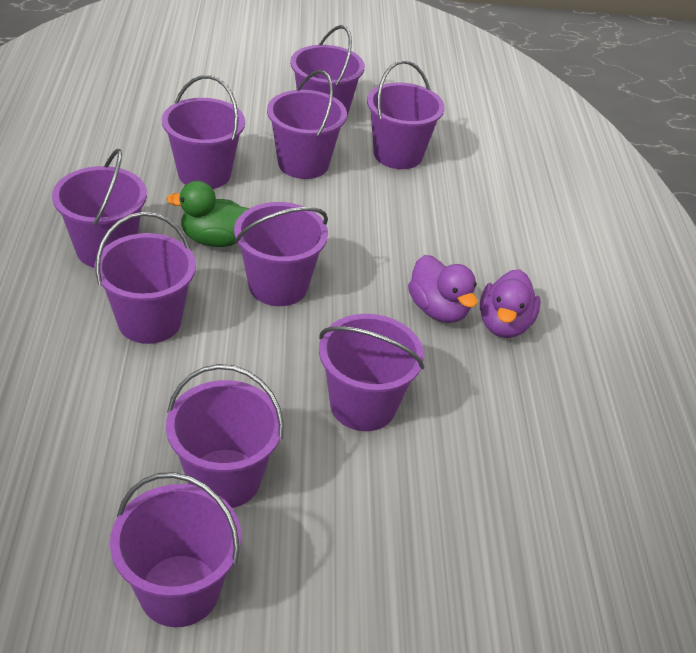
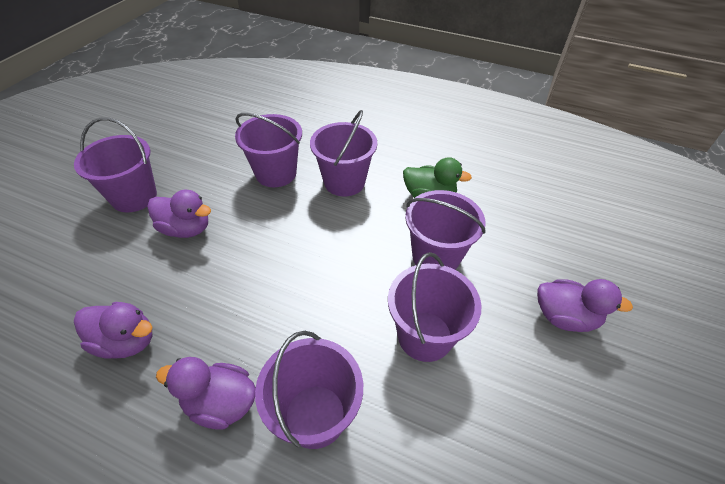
purple bucket: [52,149,147,268] [94,212,196,344] [110,472,241,627] [162,75,245,189] [166,364,284,508] [234,202,328,306] [267,70,347,179] [290,25,365,116] [319,314,424,431] [367,60,445,169] = 10 -> [74,118,157,212] [235,113,302,187] [255,331,363,449] [310,110,377,197] [388,252,481,362] [405,190,486,270] = 6
purple duck: [408,255,478,323] [480,269,541,338] = 2 -> [74,302,153,359] [147,189,211,238] [156,357,256,430] [537,279,633,332] = 4

